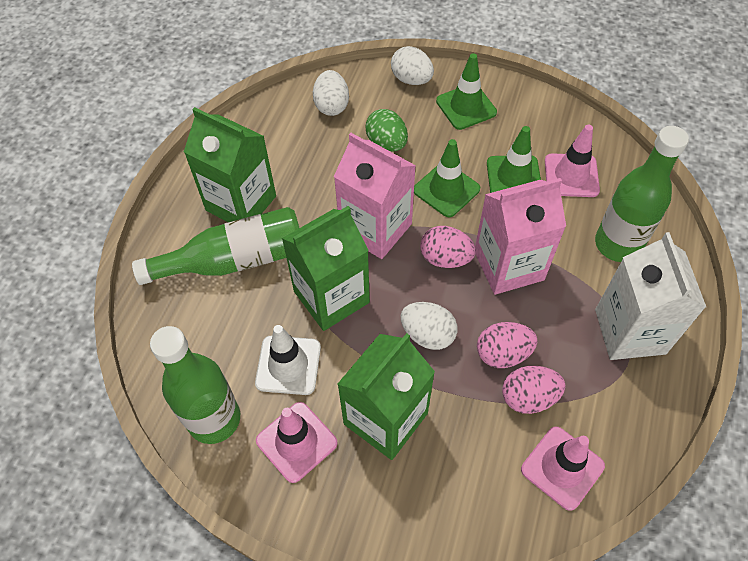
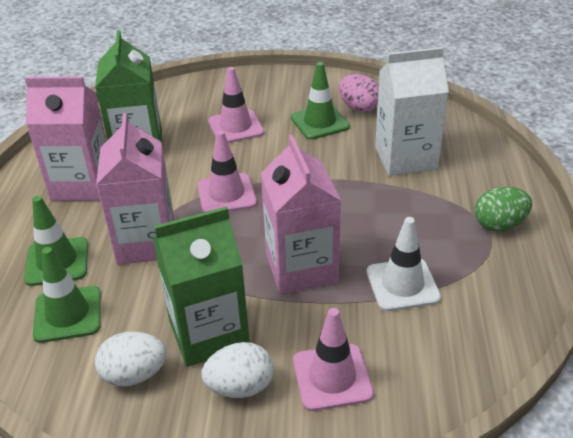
green bottle: [132,207,299,285] [150,326,240,444] [595,126,689,262] = 3 -> none = 0
green carton: [184,107,276,222] [282,206,370,331] [337,333,435,460] = 3 -> [95,30,162,142] [153,206,250,367] = 2
pink carton: [334,133,416,259] [475,178,566,295] = 2 -> [25,76,107,201] [96,113,175,265] [261,135,341,294] = 3
pink egg: [420,226,476,268] [477,322,538,368] [502,366,566,414] = 3 -> [339,74,379,112] = 1
white egg: [313,70,349,116] [391,46,434,85] [401,302,457,350] = 3 -> [95,332,167,386] [201,342,274,398] = 2

